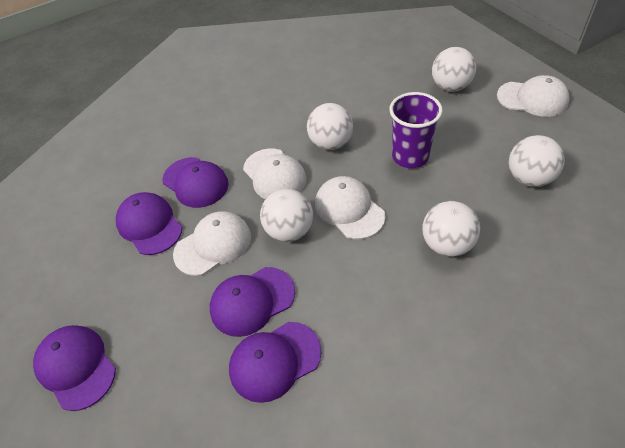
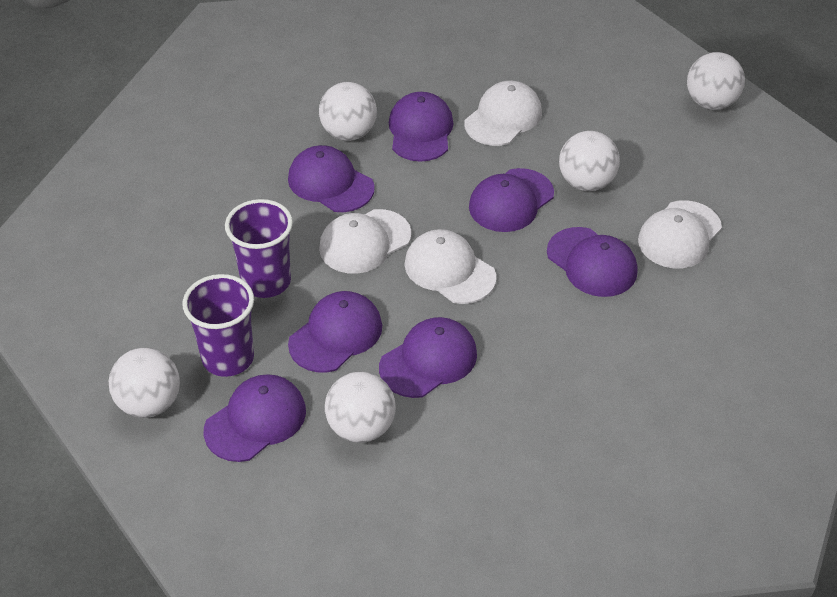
purple cap: [33,325,116,411] [116,192,183,255] [162,157,229,208] [210,267,295,337] [229,322,322,403] = 5 -> [204,374,306,462] [288,145,374,212] [288,291,382,373] [379,317,477,398] [389,92,453,162] [469,168,554,232] [547,227,638,297] = 7
purple cup: [389,92,443,168] = 1 -> [183,274,254,377] [225,199,293,298] = 2

